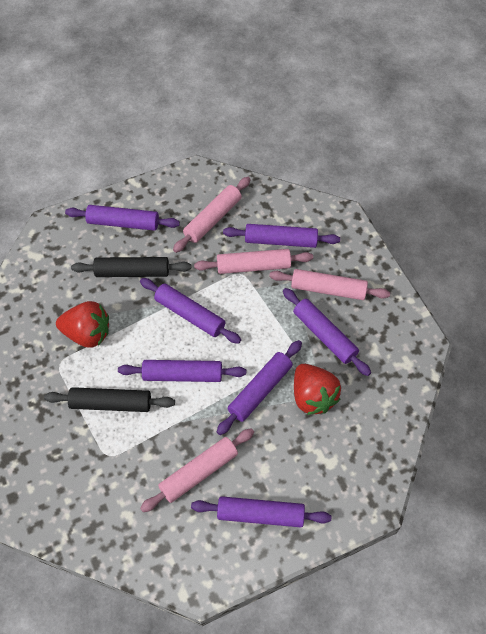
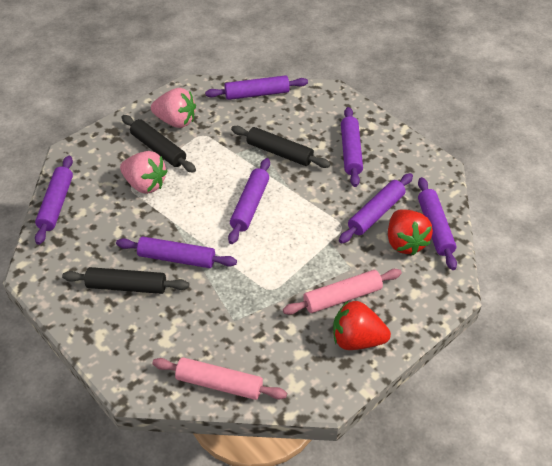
black rolling pin: [44,387,175,412] [71,257,191,277] = 2 -> [62,267,189,294] [122,115,196,173] [231,126,331,168] = 3
pink rolling pin: [140,428,254,512] [173,177,251,253] [194,249,313,274] [269,269,390,300] = 4 -> [152,357,287,400] [283,269,402,315] = 2
pink strawberry: none = 0 -> [120,151,167,194] [151,88,196,128] = 2

